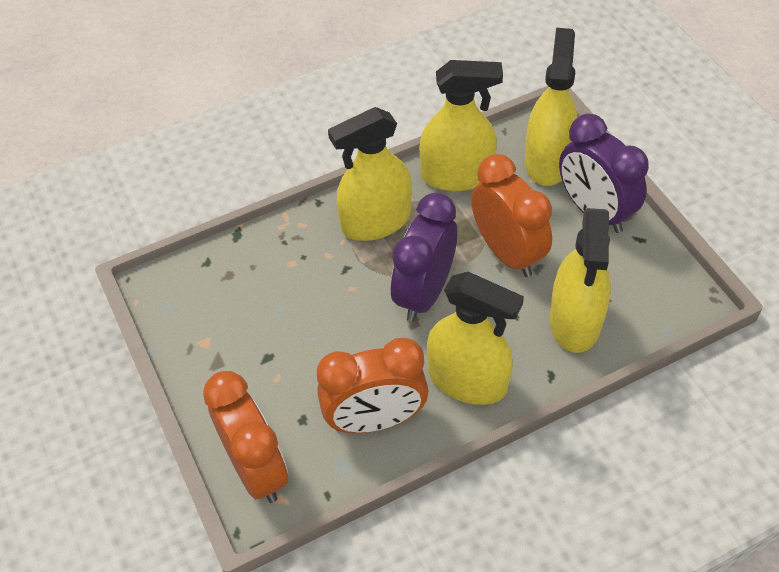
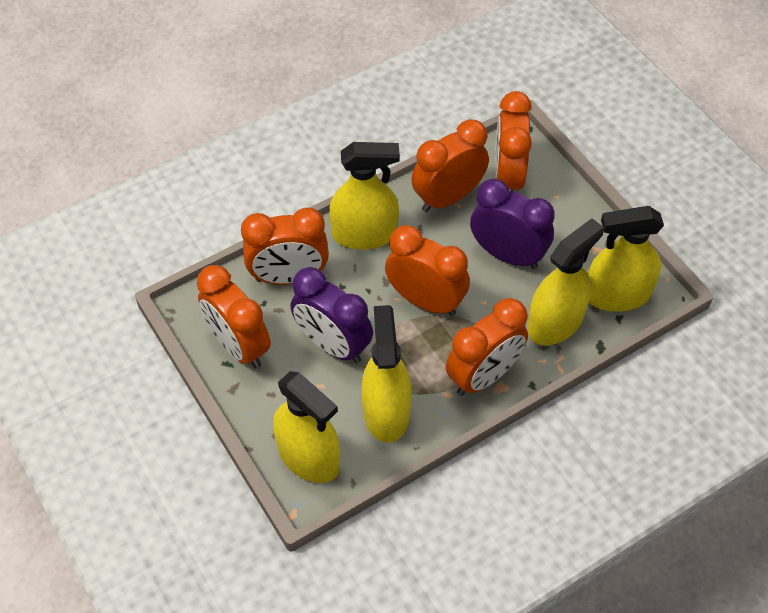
orange clock: [203,371,288,503] [317,338,428,433] [471,154,552,277] = 3 -> [197,265,271,368] [241,208,329,285] [385,225,470,316] [411,119,489,212] [446,298,528,396] [494,91,532,192] = 6

